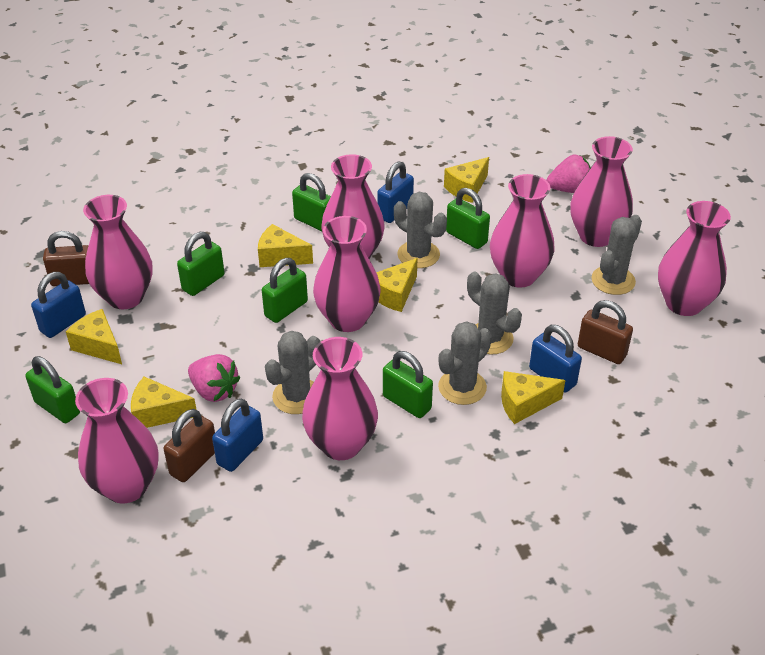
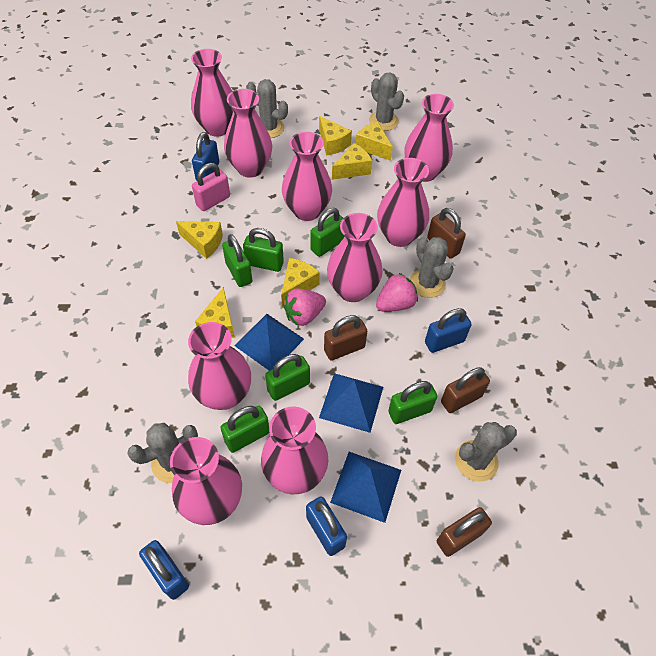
blue pyramid: none = 0 -> [235,314,304,371] [319,373,383,433] [330,452,401,523] = 3
brown padlock: [43,231,89,286] [164,409,215,482] [578,300,633,364] = 3 -> [324,315,367,361] [427,208,466,259] [437,507,492,557] [441,367,490,413] = 4
pink padlock: none = 0 -> [192,163,230,211] = 1
pink vase: [75,378,158,504] [83,195,152,309] [302,337,378,460] [313,216,381,332] [321,154,384,259] [490,174,554,288] [570,136,633,247] [658,201,731,316] = 8 -> [170,437,242,525] [188,322,251,410] [191,49,234,137] [224,89,272,178] [261,407,328,494] [282,132,332,221] [327,213,383,302] [377,158,429,247] [404,94,454,182] = 9

